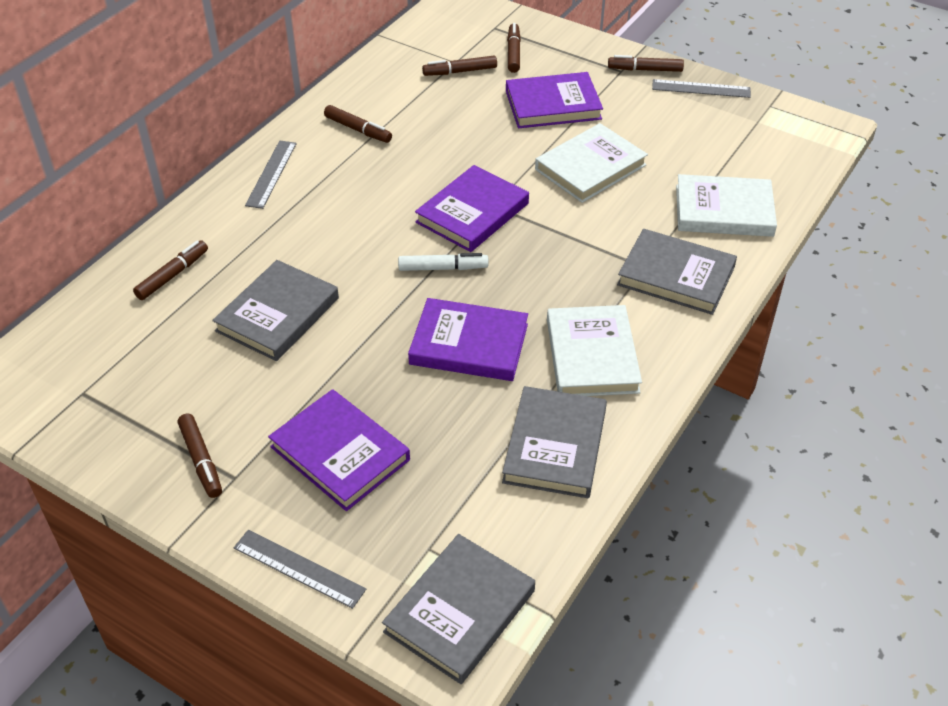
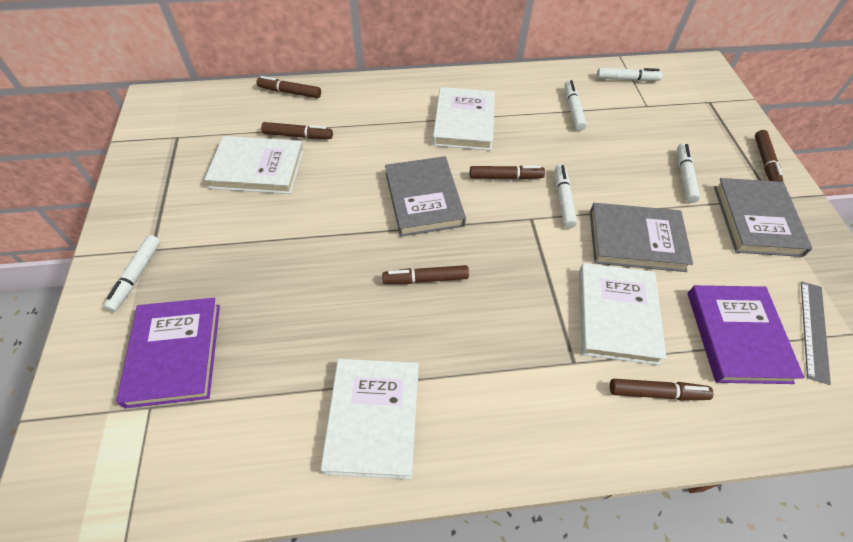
grey book: [212,260,339,361] [382,534,535,684] [502,386,607,498] [617,229,737,315] = 4 -> [385,156,466,237] [590,203,693,272] [714,178,813,257] = 3
grey ruler: [234,530,366,609] [245,141,297,209] [652,79,751,98] = 3 -> [801,281,831,385] = 1
purple book: [268,389,410,511] [408,298,528,381] [415,165,529,252] [506,72,603,128] = 4 -> [116,298,220,408] [688,285,804,384] = 2
white book: [535,123,648,203] [547,305,642,396] [676,174,777,237] = 3 -> [204,136,304,194] [320,359,419,479] [433,87,495,150] [579,263,667,365] = 4
white marker: [398,253,489,271] = 1 -> [103,235,160,312] [555,164,577,228] [564,80,587,131] [597,68,663,81] [677,143,700,203] = 5

